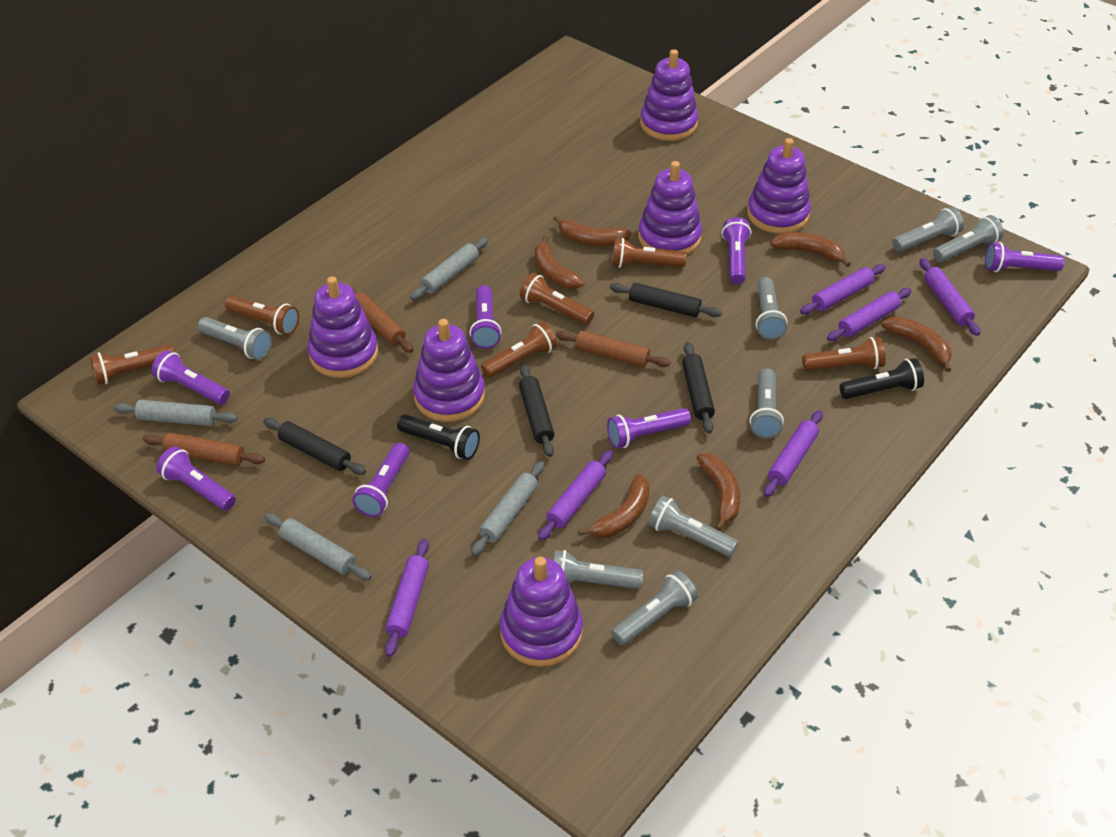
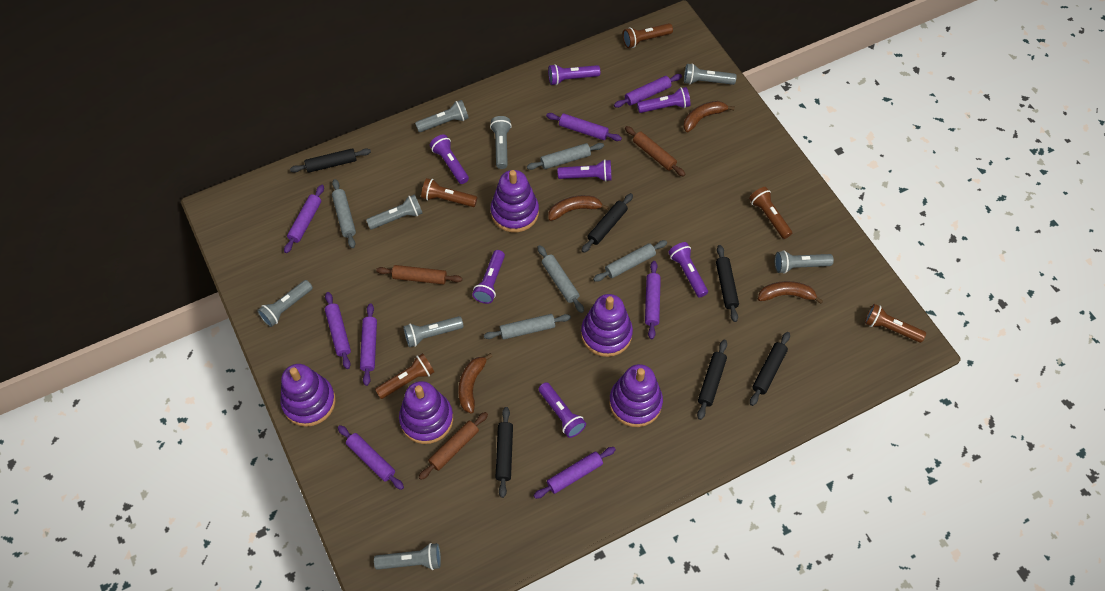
black flashlight: [397,414,480,460] [840,358,924,399] = 2 -> none = 0
black rolling pin: [264,418,366,475] [519,364,554,457] [610,283,722,317] [682,342,715,434] = 4 -> [290,148,371,173] [495,407,513,498] [582,193,633,253] [697,340,727,420] [716,245,739,322] [750,332,790,406] = 6
brown banana: [535,235,585,289] [553,215,631,246] [578,474,650,538] [697,453,740,531] [770,232,851,267] [881,316,952,372] = 6 -> [458,353,493,413] [549,195,609,221] [683,101,735,132] [758,281,823,304] = 4
brown flashlight: [90,344,174,385] [225,296,299,335] [481,321,558,378] [520,273,594,325] [612,238,686,268] [802,337,886,371] = 6 -> [375,353,434,399] [421,178,477,207] [623,23,673,48] [749,187,792,239] [865,304,926,343] = 5
grey rolling pin: [114,400,237,426] [265,513,372,580] [410,238,488,300] [471,461,545,556] = 4 -> [332,179,356,248] [484,314,571,340] [527,143,604,170] [538,245,584,313] [593,240,667,282] = 5
purple rolling pin: [385,539,429,657] [538,450,613,540] [764,410,823,497] [800,264,885,315] [827,288,912,341] [920,258,980,336] = 6 -> [284,185,324,253] [325,292,351,369] [338,425,404,490] [360,304,377,386] [534,447,616,499] [546,113,622,141] [614,74,682,108] [645,261,661,339] = 8
purple stacking toy: [307,276,378,378] [413,319,485,422] [500,557,583,667] [638,161,702,255] [640,49,698,141] [747,138,811,234] = 6 -> [280,364,336,427] [399,381,453,444] [491,170,539,232] [581,294,633,357] [609,364,663,427] = 5

